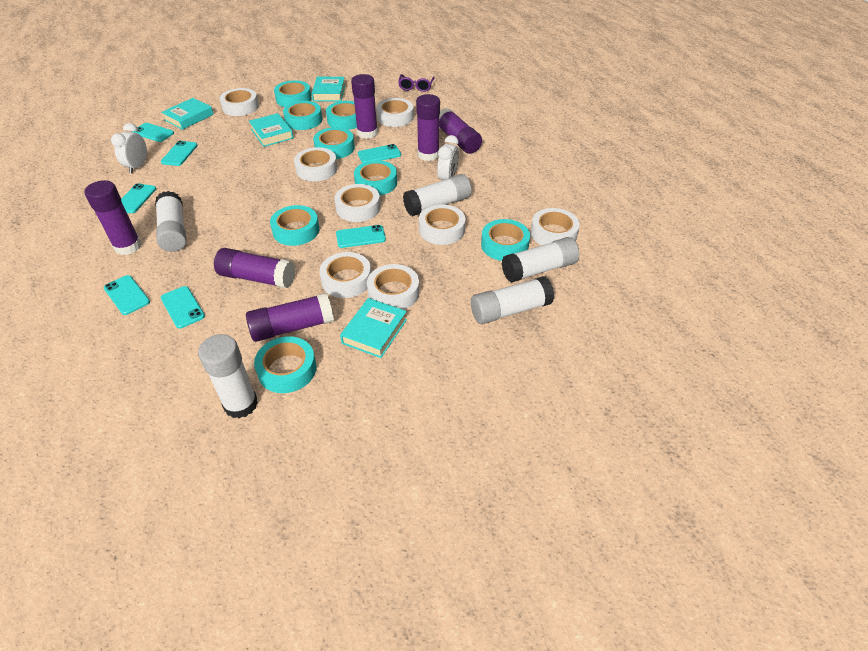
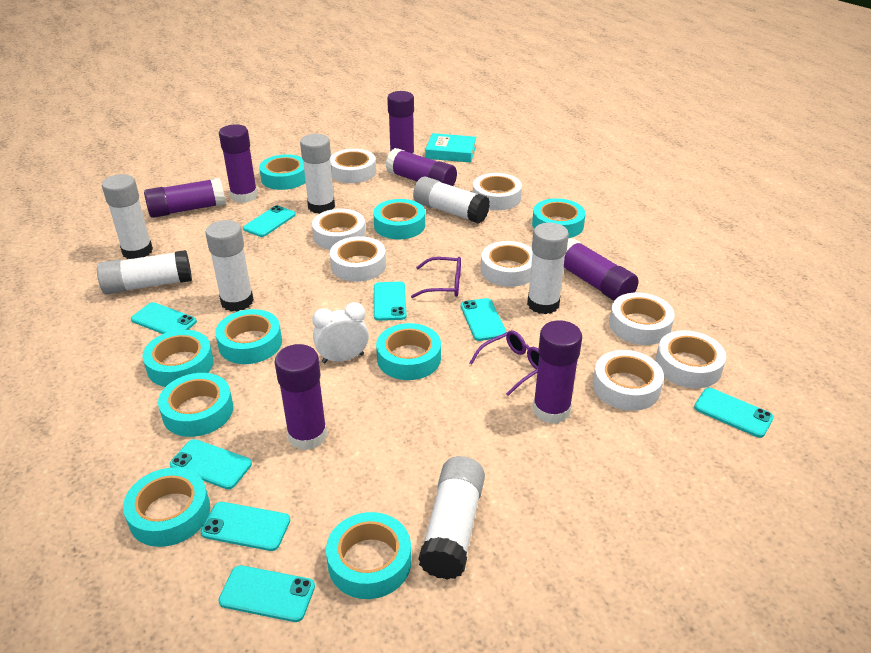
purple glasses: [398,74,435,92] = 1 -> [411,257,461,298] [470,330,539,396] = 2
purple glue stick: [84,180,142,255] [214,248,295,288] [246,293,334,342] [351,74,378,139] [416,94,440,161] [439,108,482,154] = 6 -> [144,177,226,218] [219,124,258,203] [275,344,327,450] [386,148,457,186] [387,91,415,154] [532,320,582,424] [563,238,639,301] = 7
turquoise book: [161,98,214,130] [249,113,293,147] [312,77,345,101] [340,298,407,358] = 4 -> [425,133,476,163] = 1
turquoise phone: [104,275,150,315] [121,183,156,213] [132,123,174,142] [161,141,198,166] [161,286,205,329] [336,225,386,248] [358,144,401,163] = 7 -> [131,302,197,334] [170,439,252,489] [200,502,290,551] [218,565,315,622] [243,205,296,237] [374,282,407,321] [461,298,506,341] [694,388,774,438] = 8
turquoise tape: [254,336,316,393] [270,205,319,246] [274,80,312,107] [283,101,322,130] [313,127,355,159] [326,101,357,130] [354,160,397,195] [481,219,530,261] = 8 -> [123,467,210,547] [143,330,214,387] [158,373,233,437] [215,309,282,364] [259,154,306,190] [326,512,412,599] [373,199,425,239] [376,323,441,380] [532,198,586,238] = 9
white clock: [111,123,147,173] [437,135,459,180] = 2 -> [312,302,369,363] = 1
white glue stick: [155,191,186,252] [198,334,258,419] [403,174,472,216] [471,276,554,324] [502,237,579,283] = 5 -> [97,250,192,295] [102,174,153,259] [205,220,254,312] [300,134,335,214] [413,177,490,224] [418,456,485,579] [527,223,569,314] = 7

